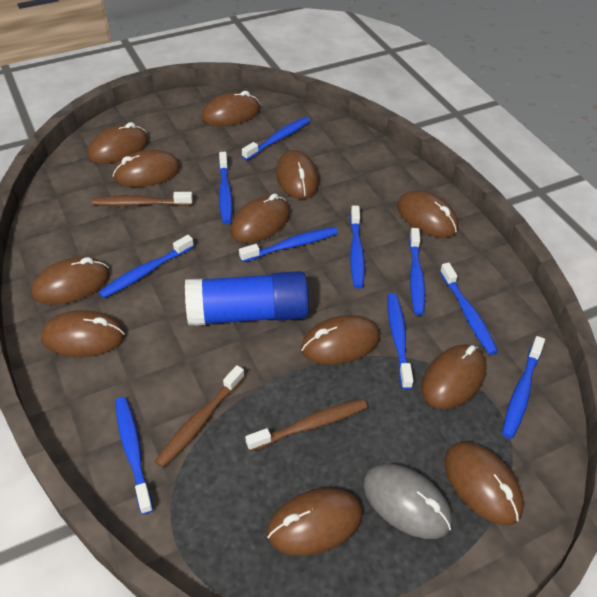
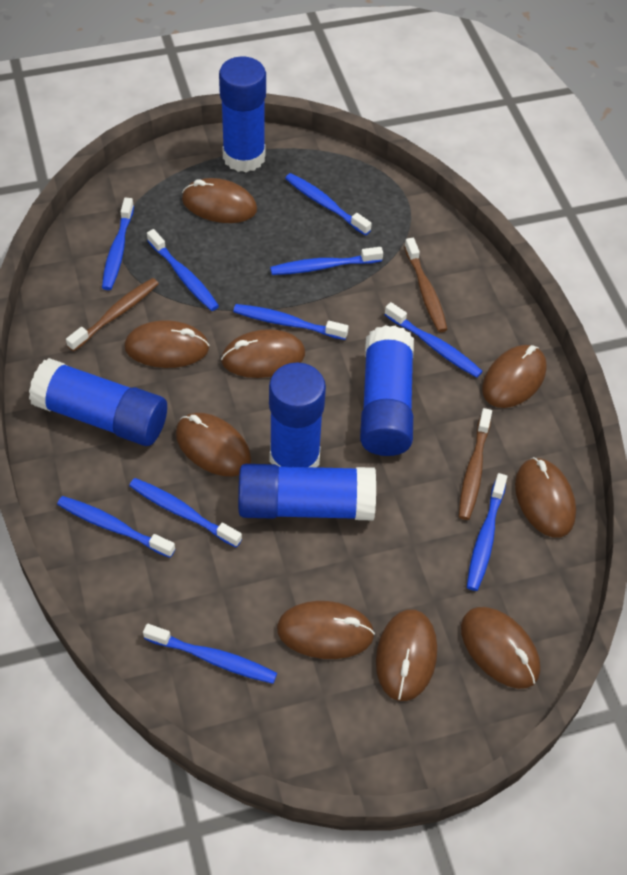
blue glue stick: [185,271,309,326] = 1 -> [29,358,167,446] [219,56,266,172] [238,464,376,521] [269,362,326,467] [360,325,414,456] = 5
brown mouse: [32,257,110,305] [41,310,125,357] [88,122,148,164] [113,150,180,187] [202,91,260,126] [230,194,290,243] [267,488,363,556] [276,150,319,199] [301,315,380,365] [397,190,459,238] [421,344,487,409] [444,442,524,525] = 12 -> [125,320,210,368] [176,413,251,476] [182,178,257,223] [221,329,305,378] [277,601,375,659] [376,609,437,701] [461,607,540,689] [482,345,547,408] [515,457,576,538] = 9
grey mouse: [363,464,452,539] = 1 -> none = 0

